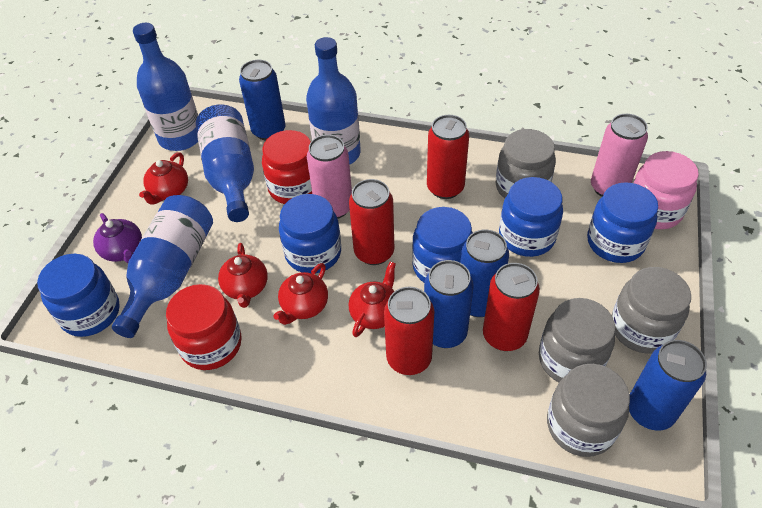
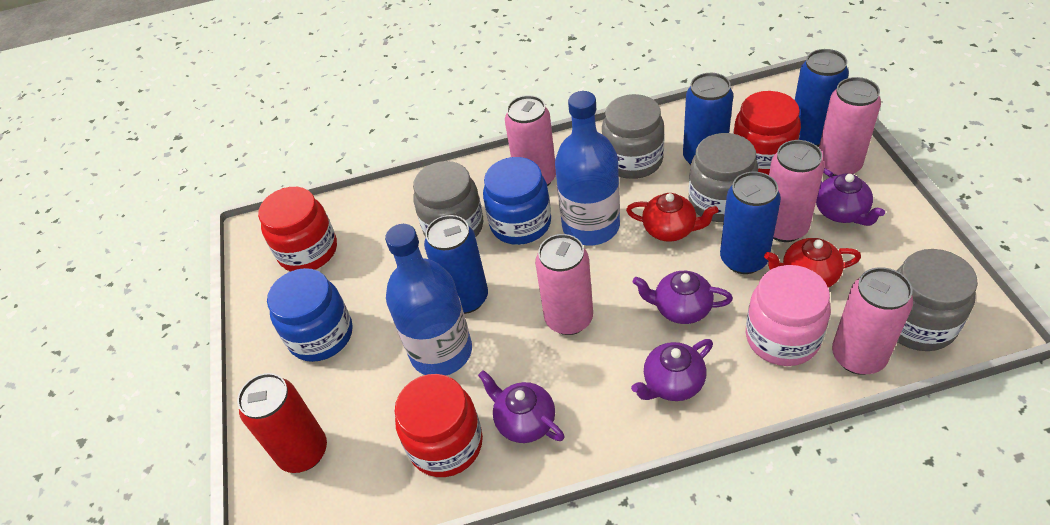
blue bottle: [112,195,213,338] [133,23,198,151] [196,104,254,222] [306,37,361,165] = 4 -> [385,224,472,375] [555,91,620,246] = 2
blue jar: [37,254,120,337] [279,194,341,274] [412,207,473,282] [499,177,563,257] [587,182,658,263] = 5 -> [267,268,353,362] [483,157,551,245] = 2
pink can: [307,135,352,219] [591,114,648,197] = 2 -> [505,95,556,186] [535,234,593,335] [769,140,824,242] [819,77,881,176] [832,267,913,375] = 5
purple teapot: [93,213,142,263] = 1 -> [478,370,565,443] [631,339,713,401] [633,271,733,324] [816,168,885,226] = 4
red can: [349,179,394,265] [384,287,435,375] [427,115,469,199] [483,263,540,351] = 4 -> [237,373,327,473] = 1
red jar: [166,284,242,370] [262,130,312,204] = 2 -> [258,187,337,272] [395,374,483,477] [733,91,801,175] = 3
red teapot: [139,152,188,205] [218,243,268,308] [273,263,328,325] [349,261,396,337] = 4 -> [626,193,719,242] [764,238,861,287] = 2

